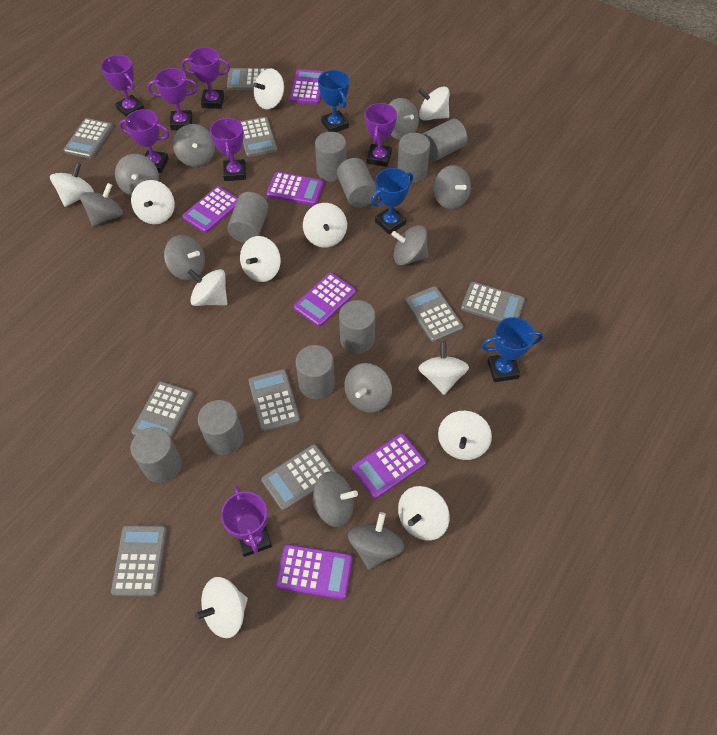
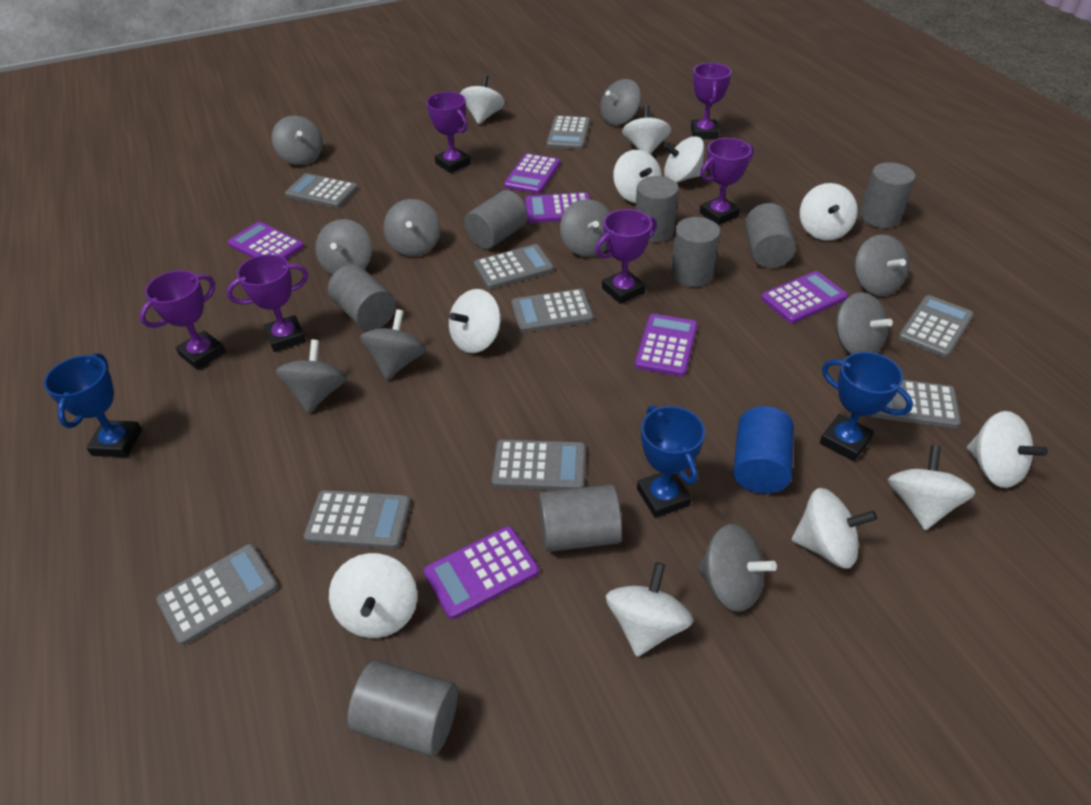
blue cylinder: none = 0 -> [733,406,794,494] = 1
grey cylinder: [131,427,182,483] [198,400,244,455] [227,192,269,243] [296,345,335,399] [315,132,346,182] [337,158,377,208] [339,300,376,354] [398,133,430,183] [423,119,467,161] = 9 -> [328,265,396,330] [347,661,458,756] [464,190,528,249] [539,485,622,552] [635,176,679,242] [671,217,720,287] [745,203,796,268] [860,162,916,228] = 8
purple trophy: [101,55,145,117] [119,109,169,173] [147,68,198,130] [181,47,230,109] [210,117,246,181] [221,486,272,557] [365,103,397,167] = 7 -> [140,270,226,370] [226,254,308,352] [426,92,471,173] [595,209,657,304] [691,63,732,139] [700,138,754,225] = 6

